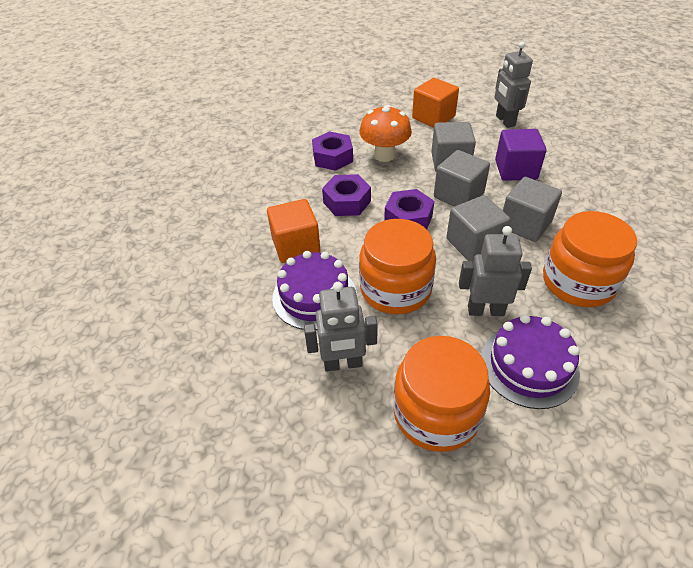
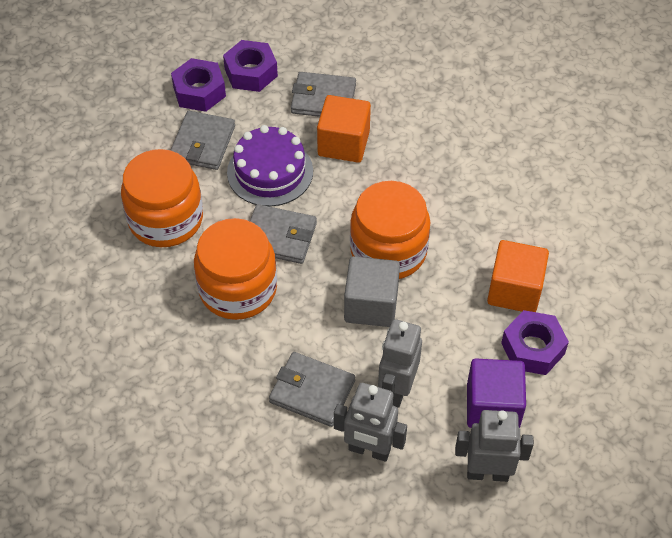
grey cube: [431,122,476,172] [434,150,490,206] [446,195,510,261] [503,177,562,242] = 4 -> [344,256,400,327] = 1
grey wallet: none = 0 -> [171,111,235,170] [250,204,317,264] [269,352,355,427] [291,72,356,117] = 4
orange mushroom: [359,105,412,162] = 1 -> none = 0
purple cake: [272,251,357,330] [481,314,580,409] = 2 -> [227,125,313,206] = 1

